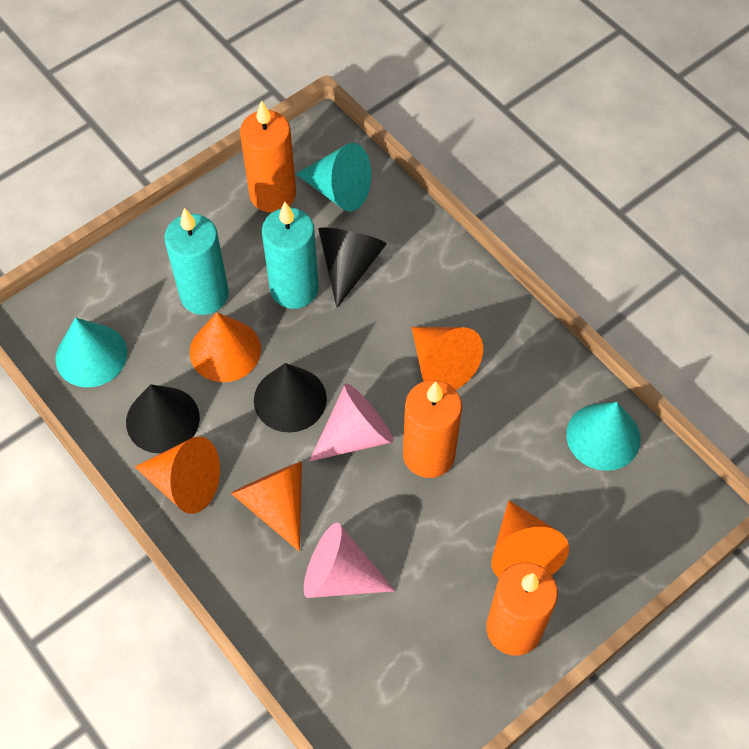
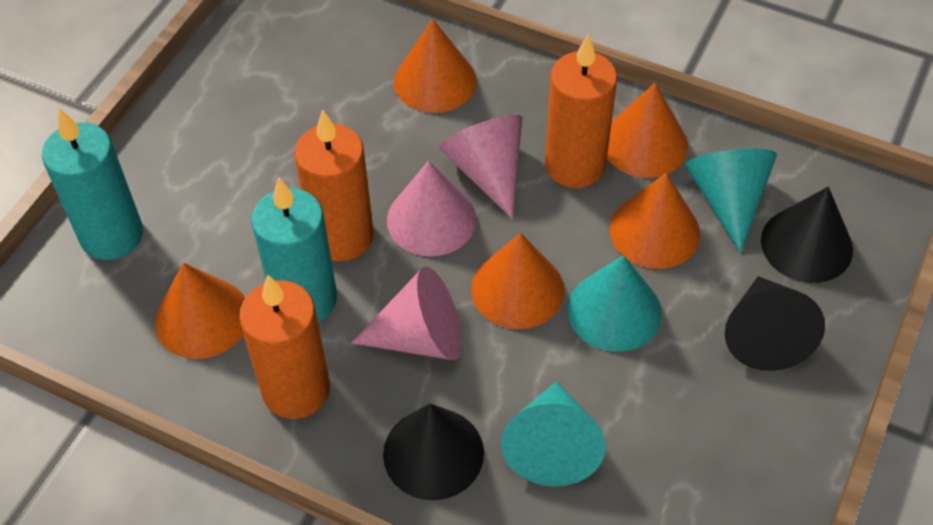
pink cone: [304,523,395,598] [309,383,393,461] = 2 -> [351,267,462,360] [387,161,477,257] [439,115,522,219] = 3

